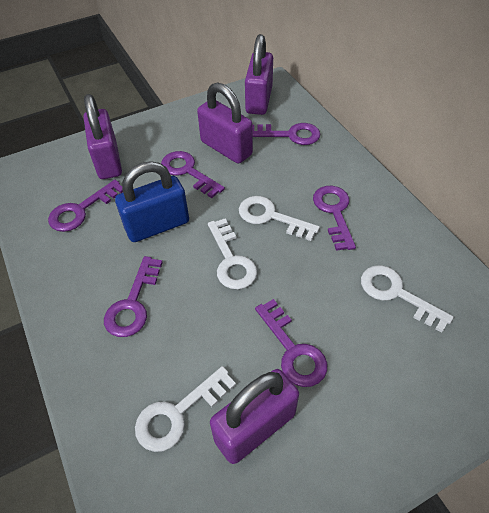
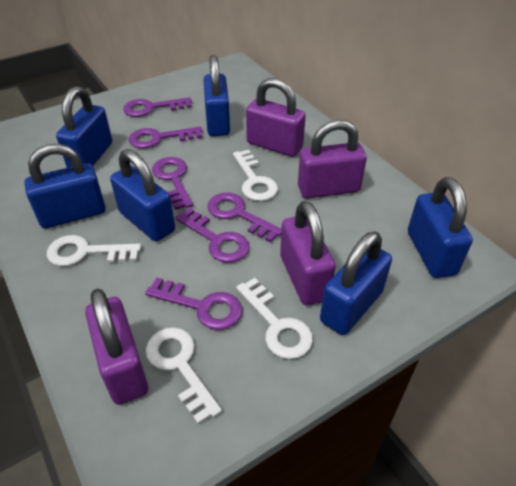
blue padlock: [115,161,189,242] = 1 -> [24,144,106,229] [56,86,112,168] [110,149,175,241] [203,55,230,136] [320,231,392,335] [408,177,473,278] = 6

